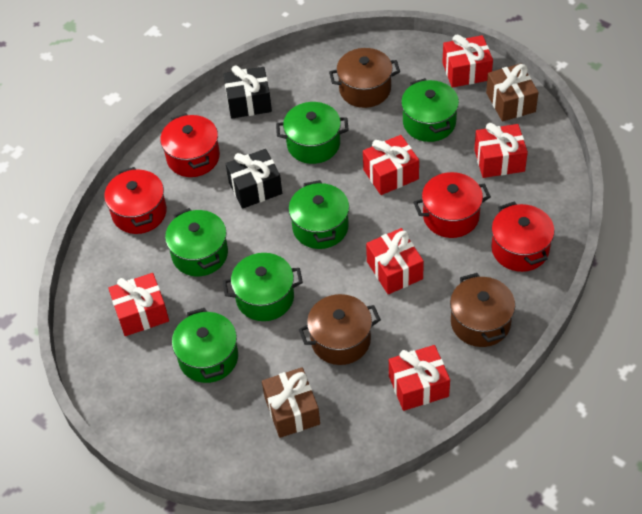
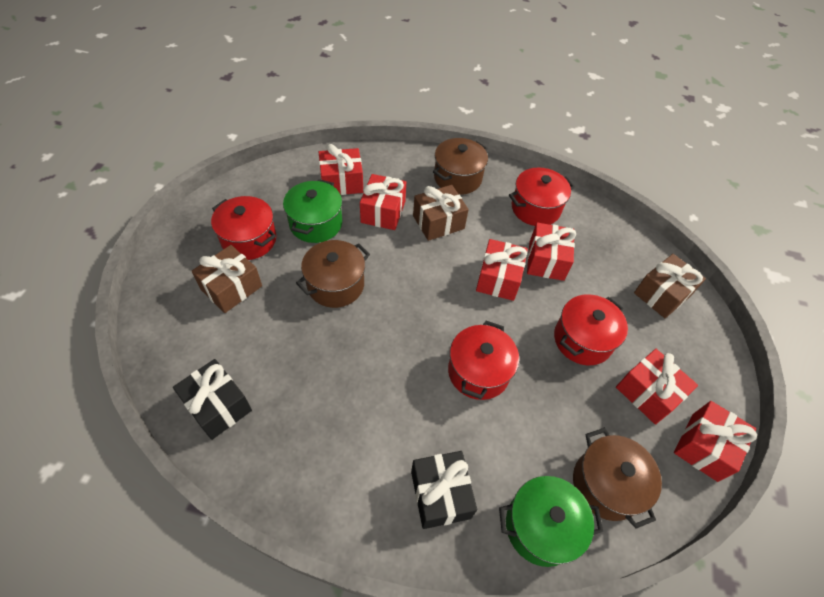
brown gift: [262,367,320,438] [486,64,539,121] = 2 -> [191,245,262,313] [413,185,469,241] [634,254,706,318] = 3
green pot: [165,208,228,276] [172,308,238,383] [223,253,303,321] [276,102,349,164] [288,180,349,249] [401,78,459,142] = 6 -> [283,179,342,243] [499,476,603,567] = 2

